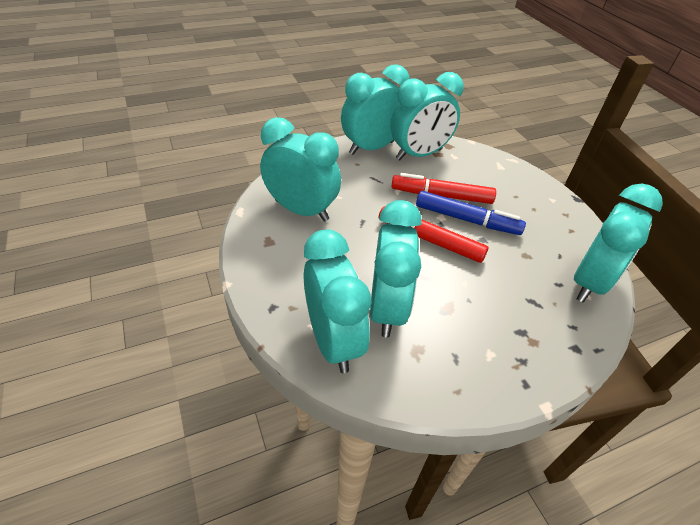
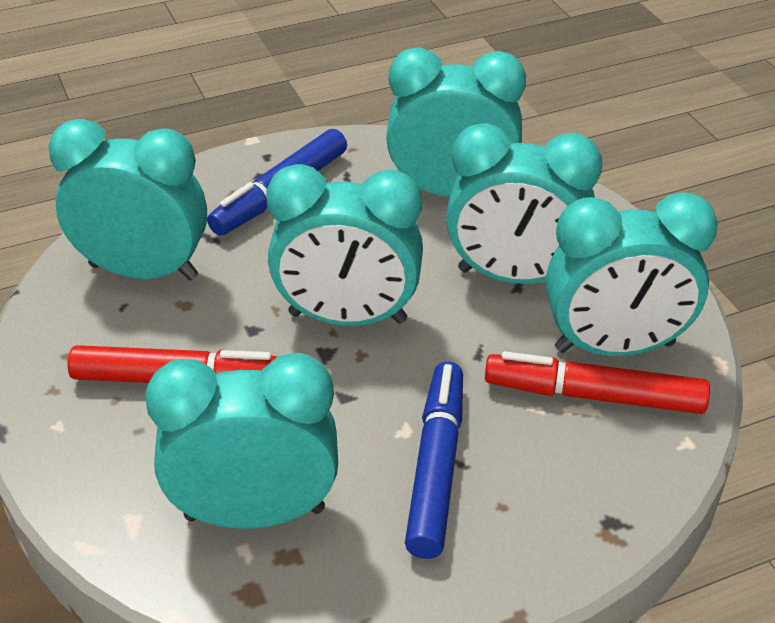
blue marker: [416,191,526,235] = 1 -> [207,129,347,236] [405,362,463,559] = 2

